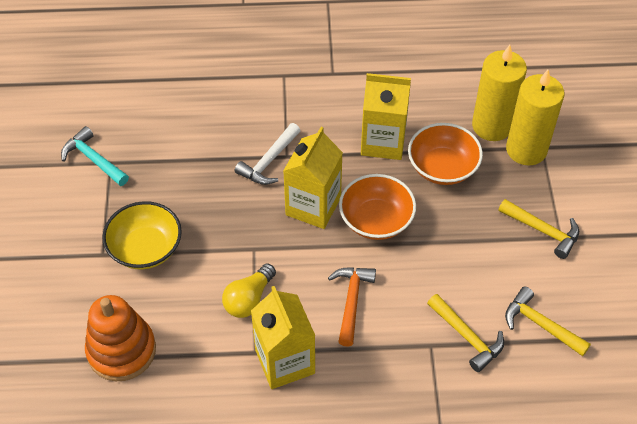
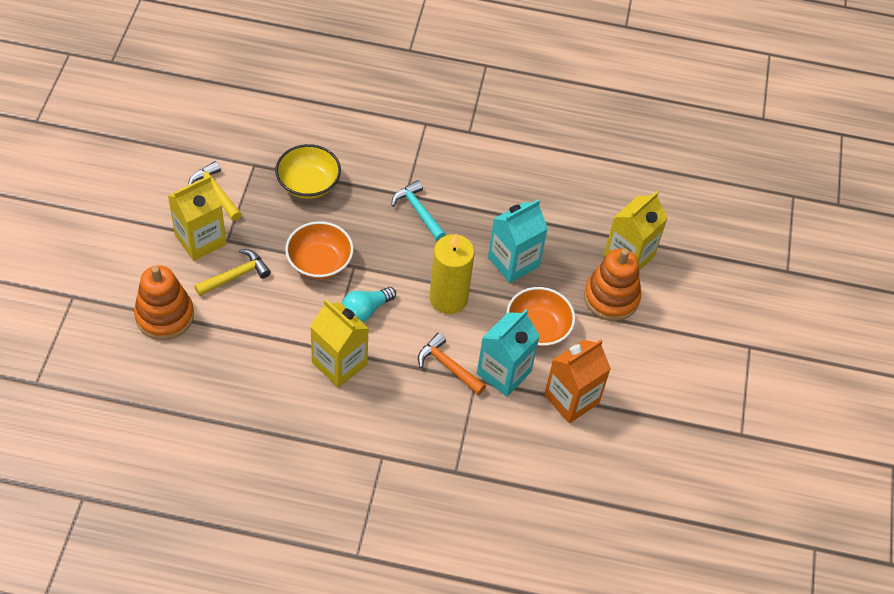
orange carton: none = 0 -> [544,339,611,423] = 1
orange stacking toy: [85,295,156,381] = 1 -> [134,265,194,340] [584,248,641,321] = 2
turquoise carton: none = 0 -> [477,309,540,397] [488,199,548,283] = 2
turquoise light bulb: none = 0 -> [342,287,396,322] = 1
white hammer: [235,123,301,185] = 1 -> none = 0
yellow candle: [472,45,527,141] [506,70,564,166] = 2 -> [430,234,474,314] = 1
yellow hammer: [427,294,504,372] [498,199,579,259] [505,286,591,356] = 3 -> [188,161,242,221] [194,249,271,296] = 2
yellow light bulb: [222,264,276,318] = 1 -> none = 0

